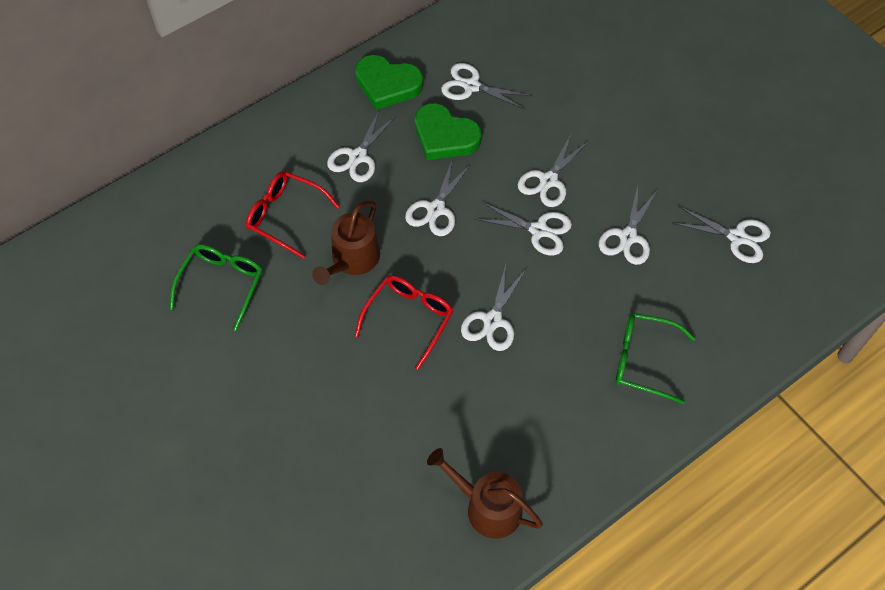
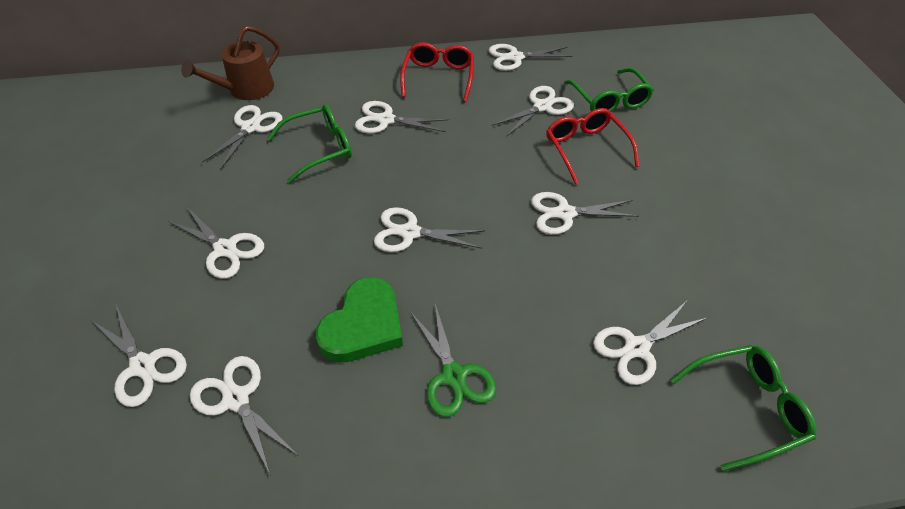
brown watering can: [312,200,380,285] [427,448,543,539] = 2 -> [181,26,280,100] = 1
green glasses: [170,244,263,331] [616,313,696,404] = 2 -> [267,104,352,183] [564,68,654,112] [671,345,817,471] = 3
green heart: [355,55,423,110] [415,103,481,160] = 2 -> [316,277,403,363] = 1
green scissors: none = 0 -> [410,304,496,417] = 1
white scissors: [327,109,397,182] [405,158,471,236] [441,63,532,109] [461,264,526,351] [474,202,572,256] [518,134,589,207] [599,186,657,265] [672,206,771,263] = 8 -> [91,305,187,407] [168,206,264,279] [190,356,297,476] [202,105,283,170] [355,101,449,133] [374,207,484,252] [489,44,572,71] [492,86,574,137] [531,192,639,235] [593,301,707,385] = 10

